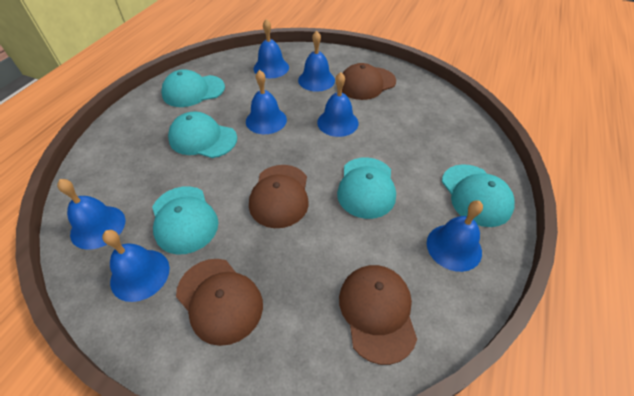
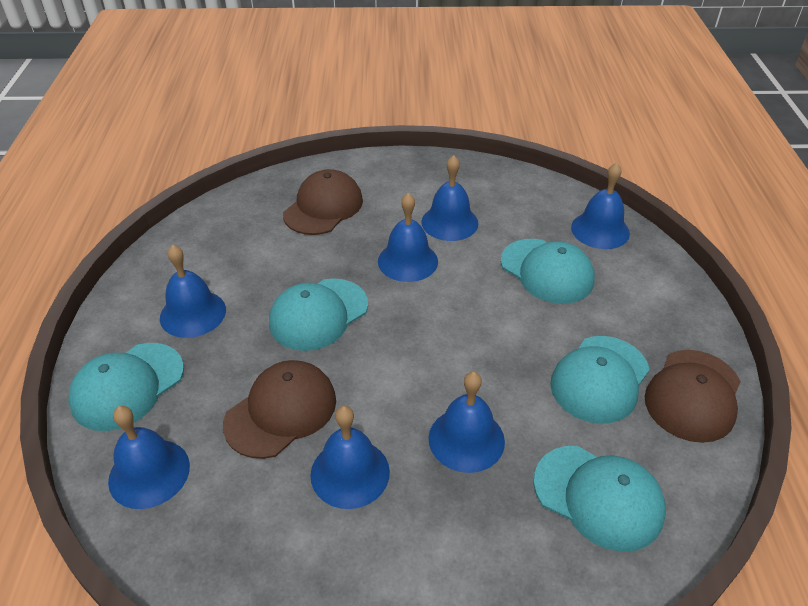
brown cap: [176,259,263,346] [249,165,309,228] [339,265,417,365] [342,63,396,100] = 4 -> [223,360,336,459] [283,169,363,235] [645,350,741,443] = 3

